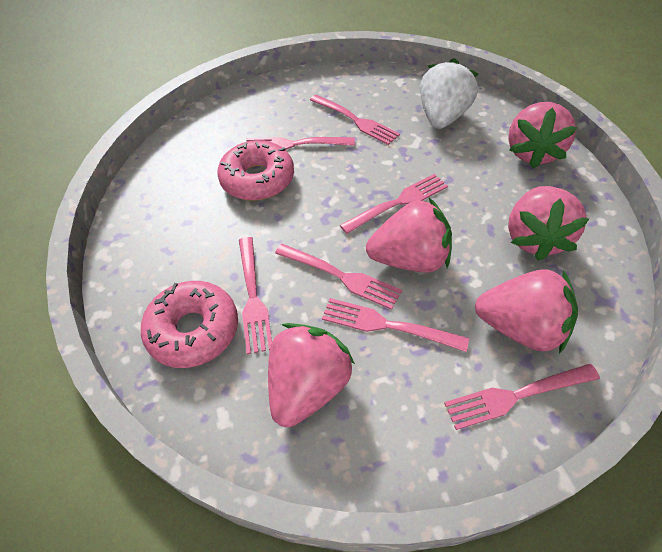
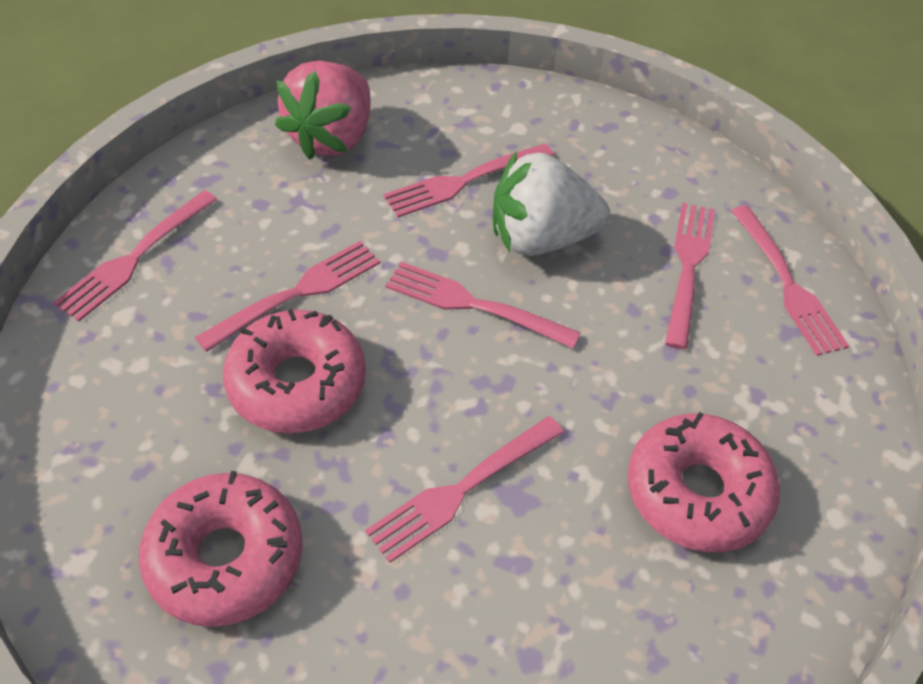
pink donut: [141,281,238,368] [217,140,294,201] = 2 -> [139,471,303,627] [223,309,366,433] [628,412,780,552] = 3
pink strawberry: [268,323,355,427] [366,198,452,273] [475,269,578,354] [508,102,578,168] [508,186,589,261] = 5 -> [275,61,371,160] = 1

